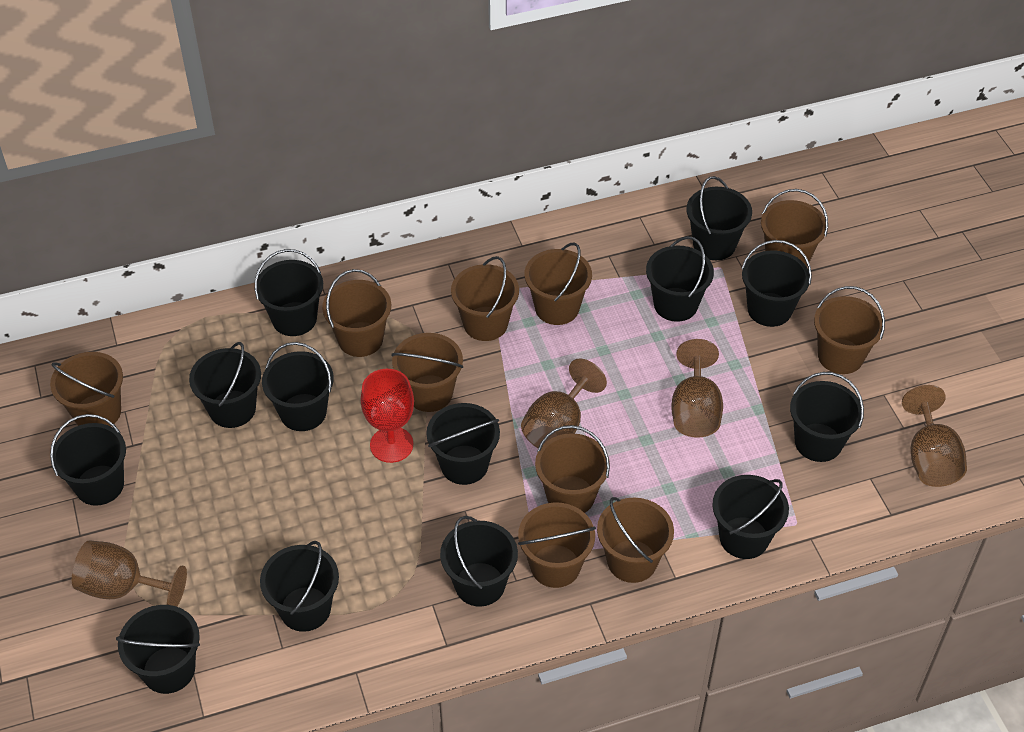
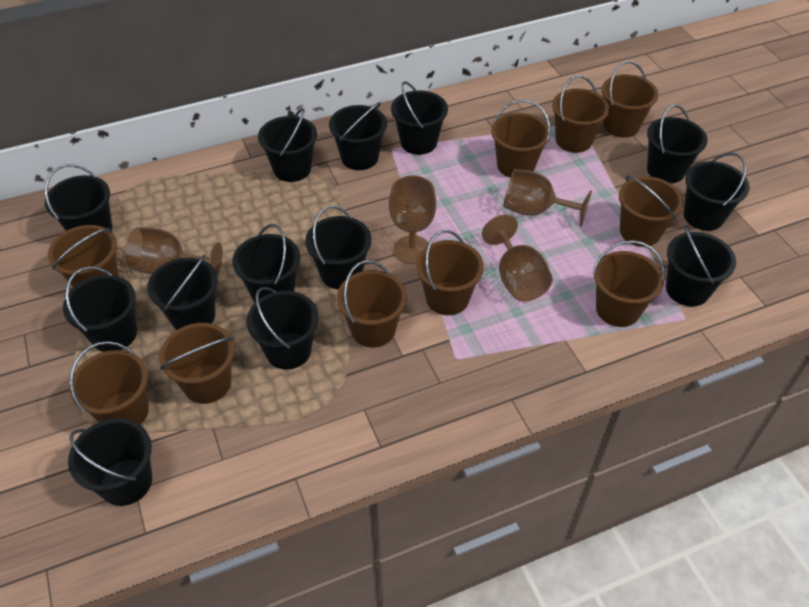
red goblet: [361,369,414,463] = 1 -> none = 0

